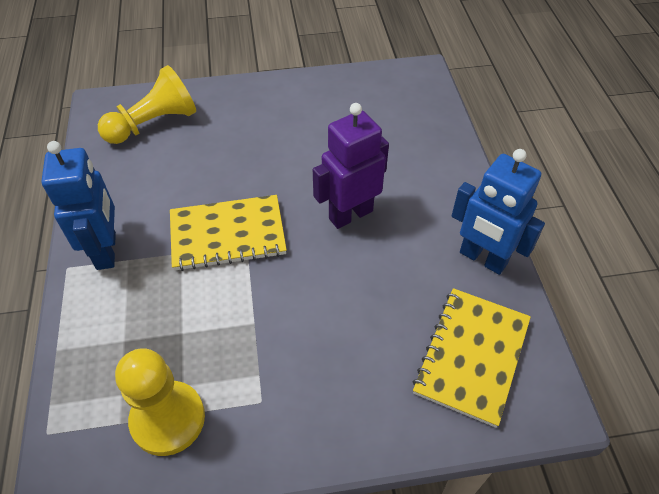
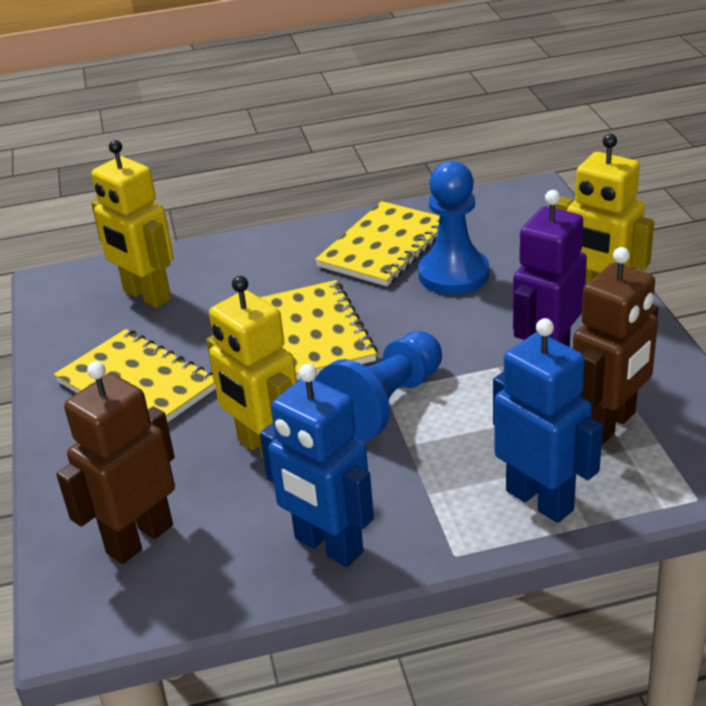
blue pawn: none = 0 -> [315,331,442,442] [418,161,489,295] = 2
brown robot: none = 0 -> [56,361,175,564] [573,247,658,445] = 2
yellow notebook: [170,195,287,271] [413,288,531,428] = 2 -> [54,329,216,423] [260,280,377,380] [315,201,440,286] = 3
yellow pawn: [98,65,196,144] [115,348,205,456] = 2 -> none = 0
yellow robot: none = 0 -> [91,140,173,308] [206,276,297,460] [555,134,654,285] = 3

